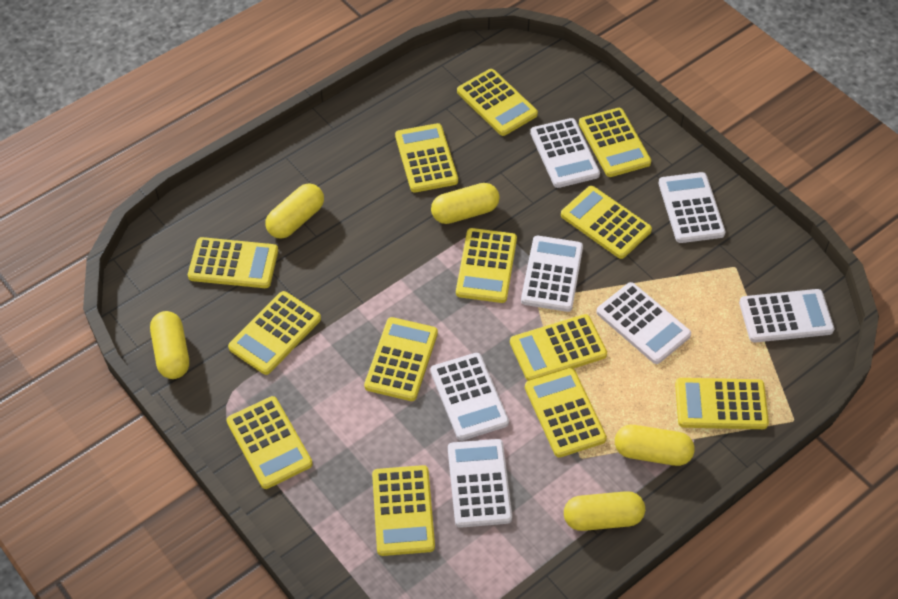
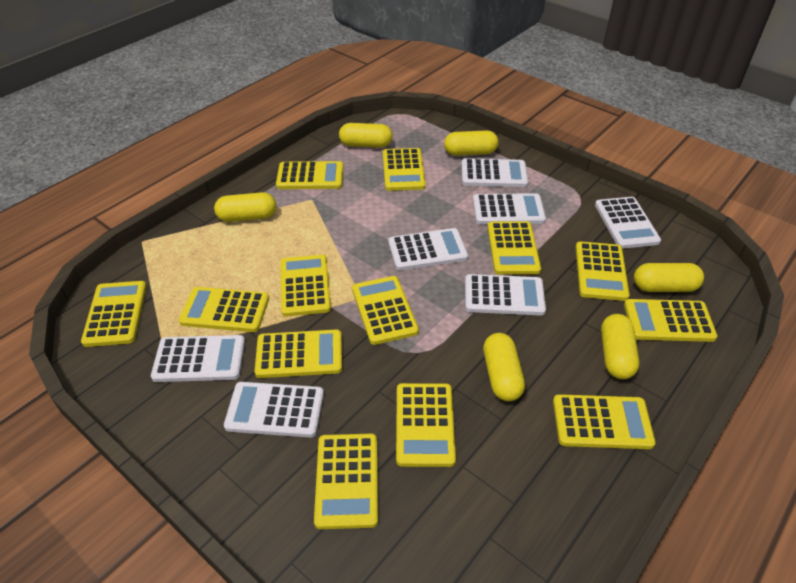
yellow capsule: [150,311,189,379] [265,183,324,239] [431,183,500,224] [564,491,645,531] [615,425,694,466] = 5 -> [214,192,276,222] [339,123,393,148] [444,130,499,156] [483,333,525,401] [601,314,639,379] [634,263,704,292] = 6

